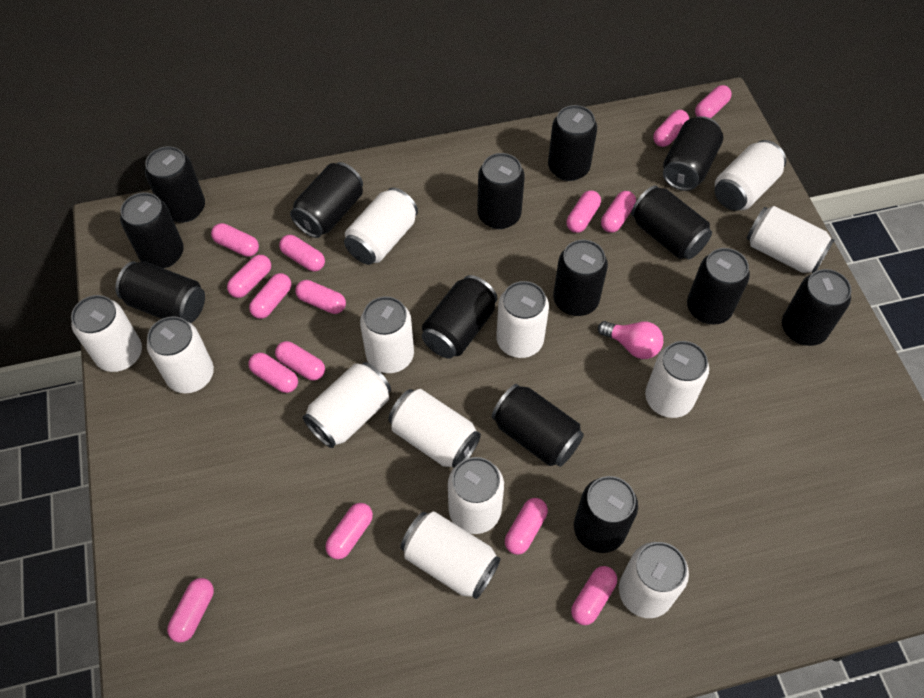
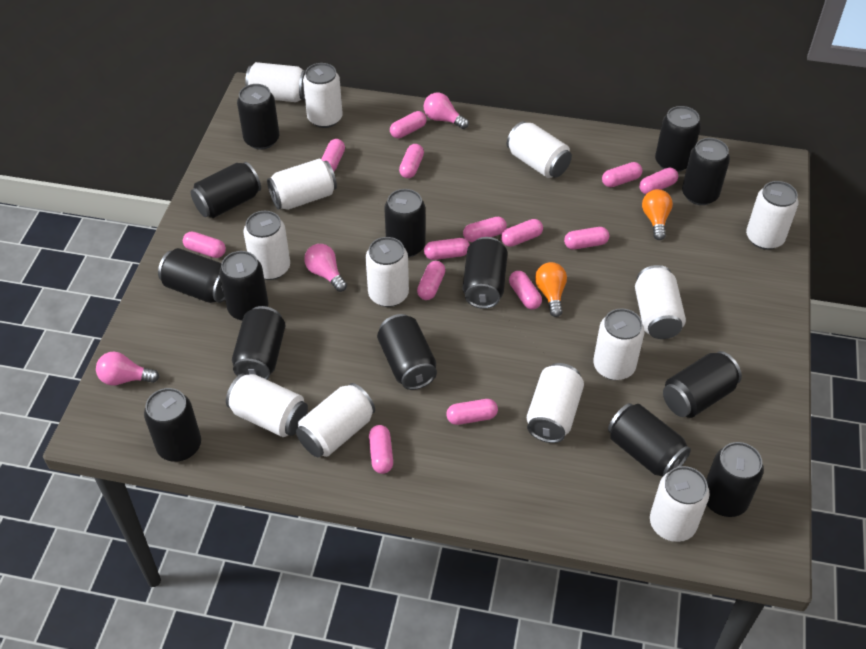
orange light bulb: none = 0 -> [535,262,567,317] [642,189,673,240] = 2
pink capsule: [167,578,214,642] [211,223,259,257] [227,255,271,298] [248,353,298,393] [249,273,291,319] [275,341,325,381] [279,235,325,271] [295,280,346,314] [325,503,373,559] [505,498,548,555] [567,190,601,233] [571,566,617,625] [601,191,636,233] [653,110,689,147] [695,85,732,118] = 15 -> [183,231,226,258] [321,139,345,172] [369,425,393,474] [390,111,427,138] [399,144,424,178] [417,261,445,300] [424,238,470,260] [446,399,498,425] [463,217,507,242] [501,219,543,247] [509,271,542,309] [564,227,609,249] [602,162,642,187] [639,168,678,194] = 14
pink light bulb: [598,321,663,359] = 1 -> [96,352,159,386] [304,244,347,292] [424,92,469,129] = 3

